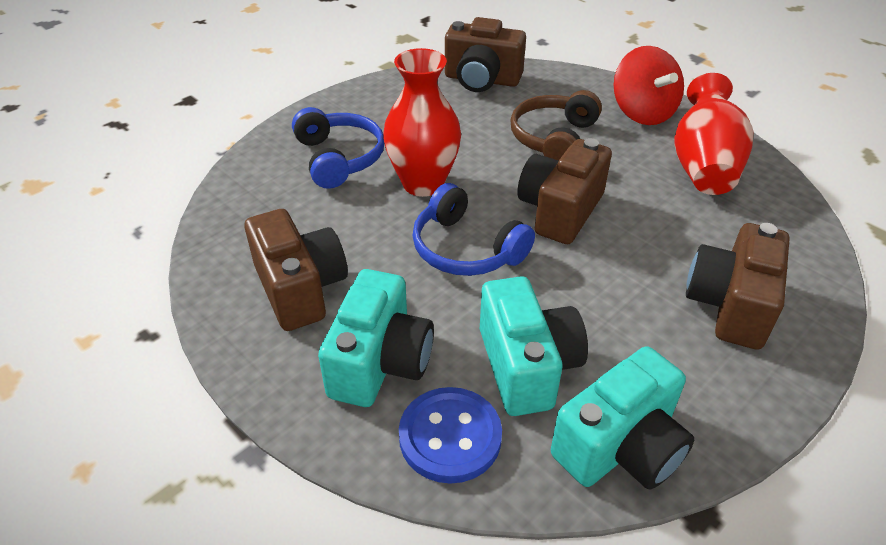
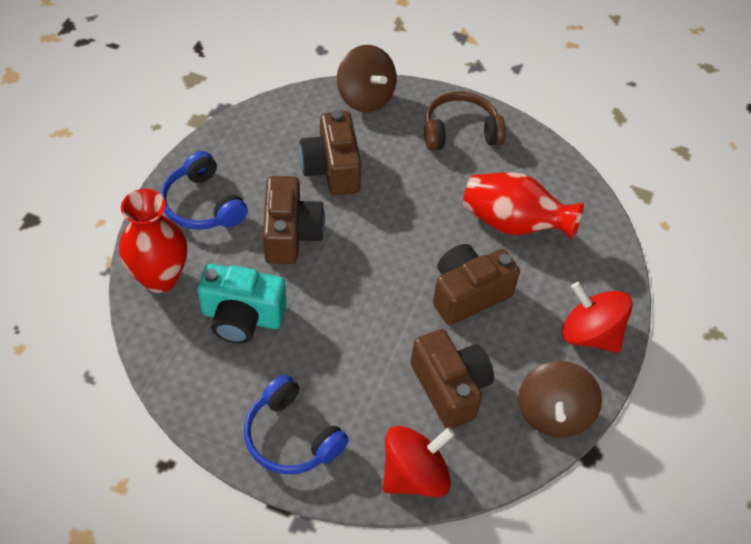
blue button: [399,387,502,484] = 1 -> none = 0
brown spinning top: none = 0 -> [337,45,397,113] [518,361,602,437] = 2
red spinning top: [614,46,684,125] = 1 -> [383,426,455,497] [562,282,633,353] = 2
turquoise camera: [318,269,434,407] [480,276,588,416] [551,346,694,490] = 3 -> [197,264,286,344] = 1

